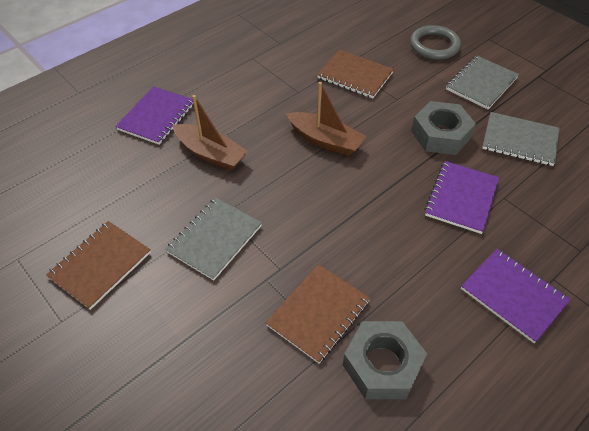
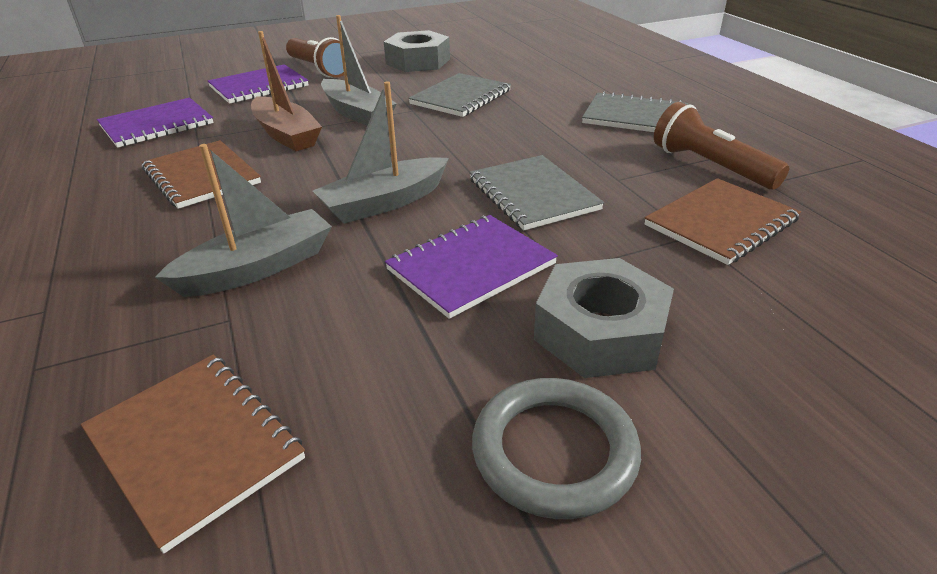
brown boat: [173,95,248,171] [286,82,366,156] = 2 -> [251,31,322,151] = 1
brown flashlight: none = 0 -> [286,37,344,78] [654,102,789,189] = 2
grey boat: none = 0 -> [155,144,332,297] [313,81,449,223] [321,15,397,126] = 3

